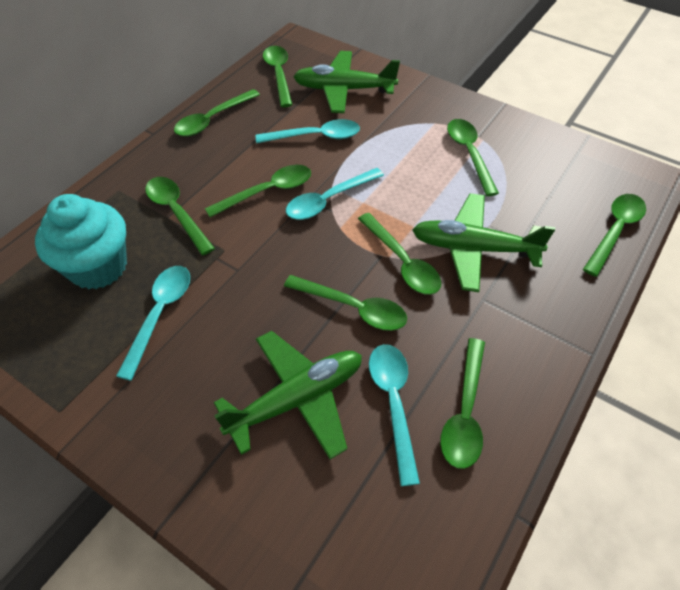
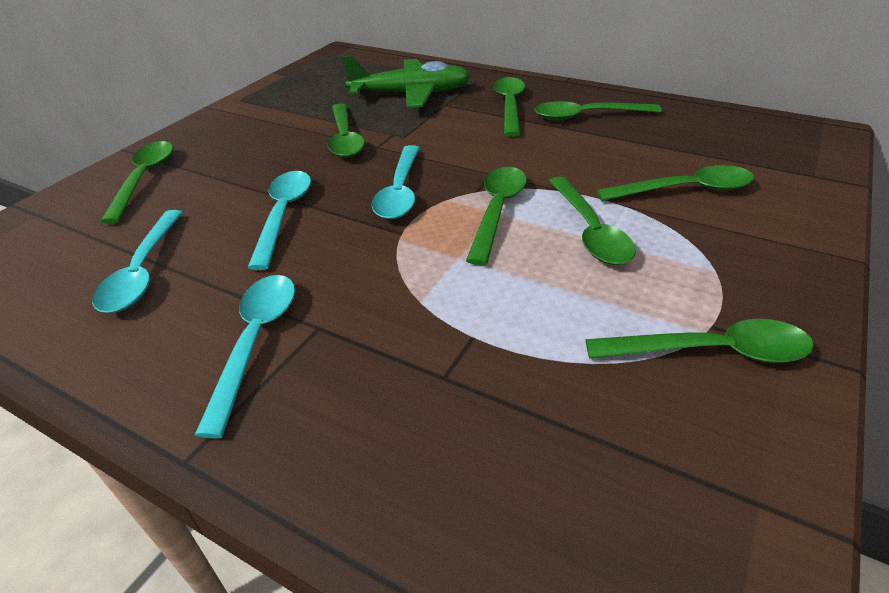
green plane: [214,331,362,459] [293,51,400,113] [412,193,555,292] = 3 -> [342,55,471,108] = 1
green spoon: [145,177,215,255] [174,89,260,137] [205,165,311,217] [263,46,292,107] [284,275,407,331] [358,213,441,295] [440,338,485,469] [447,119,499,196] [583,194,646,277] = 9 -> [100,141,173,224] [328,103,365,158] [466,167,527,265] [493,77,525,137] [535,101,662,120] [549,176,636,265] [586,319,814,363] [596,165,754,201] = 8
turquoise cupcake: [35,194,127,290] = 1 -> none = 0

